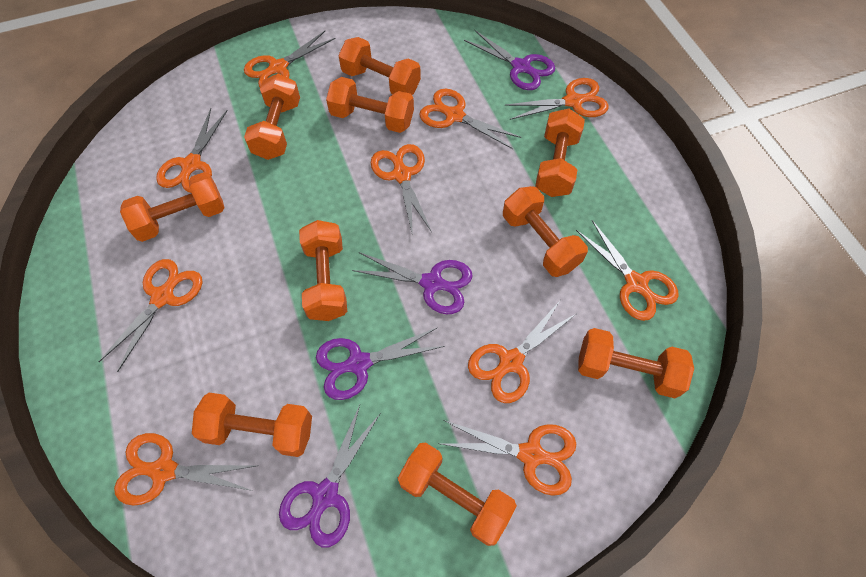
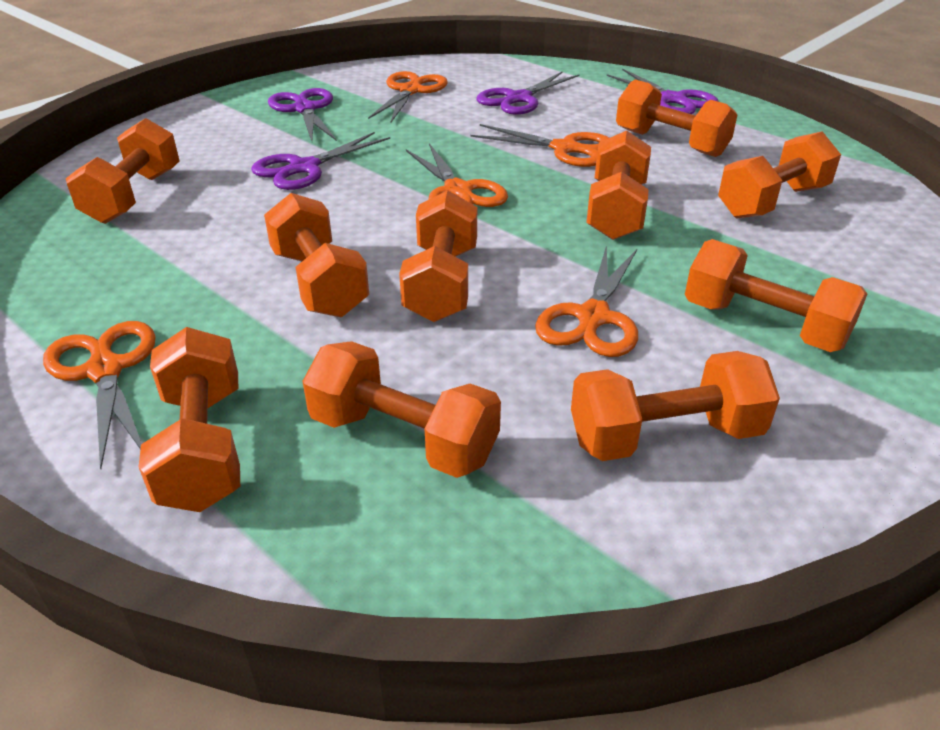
orange scissors: [99,259,202,372] [114,433,256,506] [156,108,228,193] [244,30,336,87] [371,144,432,236] [419,89,521,149] [441,420,576,496] [468,301,576,403] [505,78,609,120] [576,220,679,321] = 10 -> [43,321,156,469] [368,71,448,123] [406,143,508,207] [471,124,609,167] [535,245,638,357] = 5

